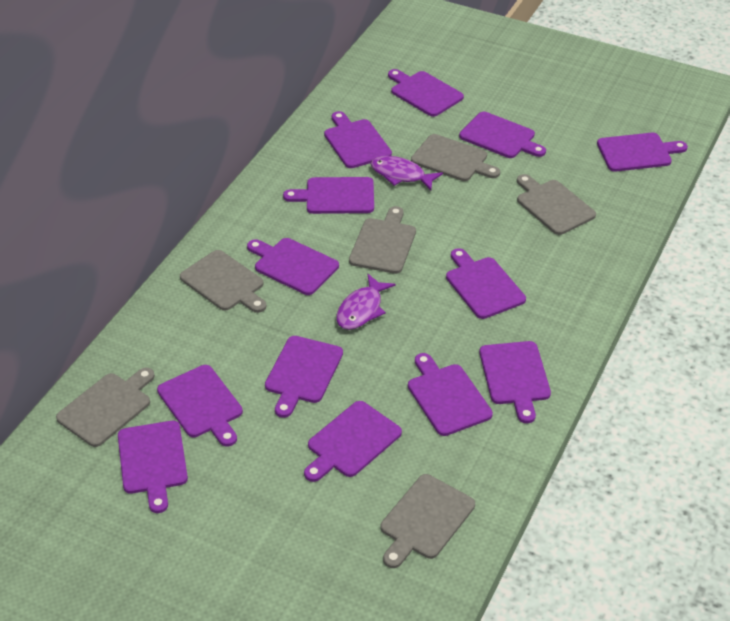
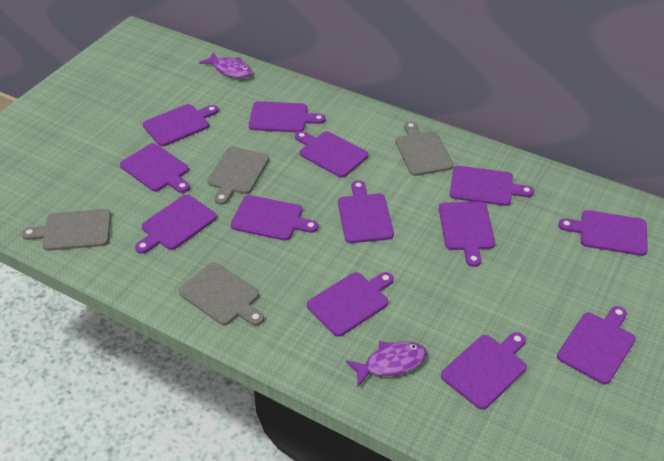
grey cutting board: [56,368,155,447] [180,250,267,313] [349,206,416,274] [381,474,475,568] [411,134,500,181] [517,174,596,235] = 6 -> [22,209,111,251] [179,262,264,326] [208,147,269,205] [395,121,454,176] = 4

